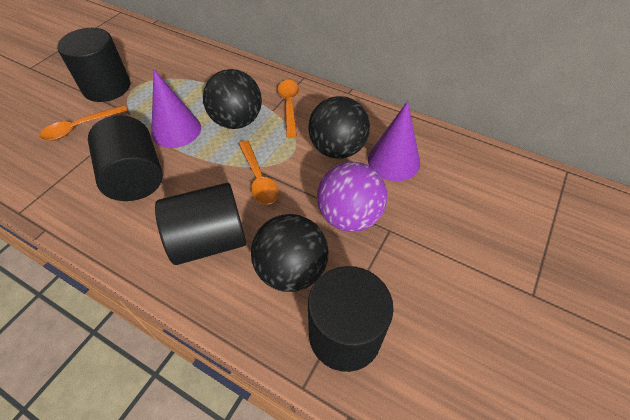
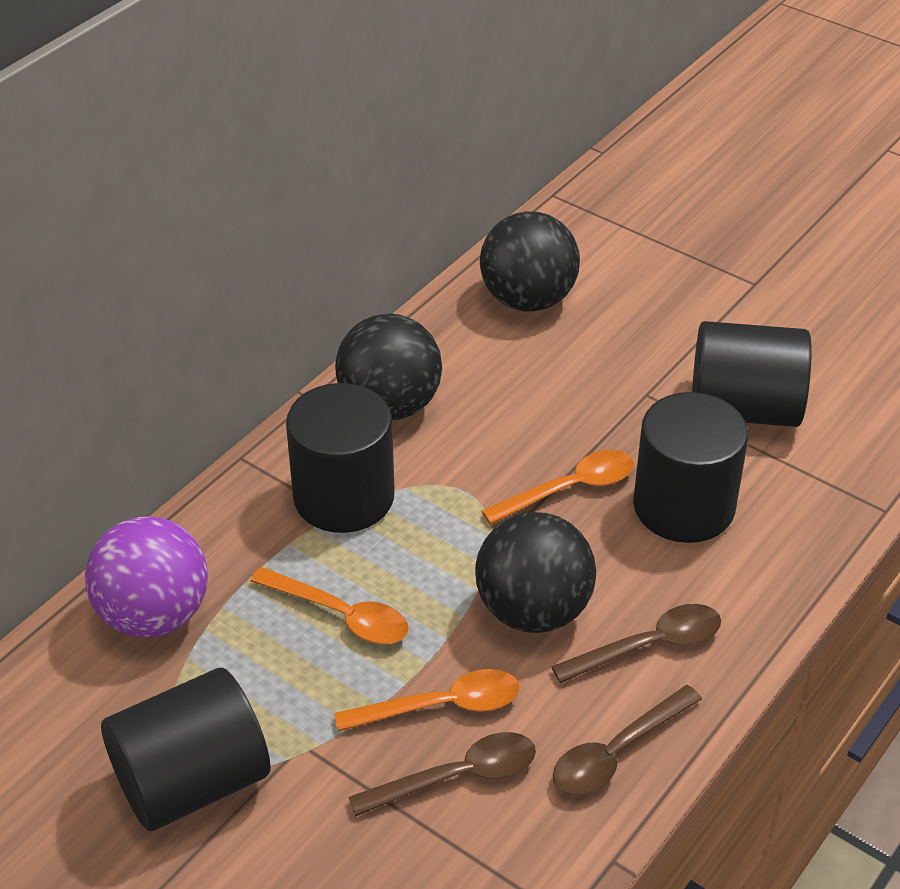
brown spoon: none = 0 -> [348,732,536,817] [551,604,721,683] [553,685,702,795] = 3
purple cone: [151,70,201,148] [368,101,420,181] = 2 -> none = 0

